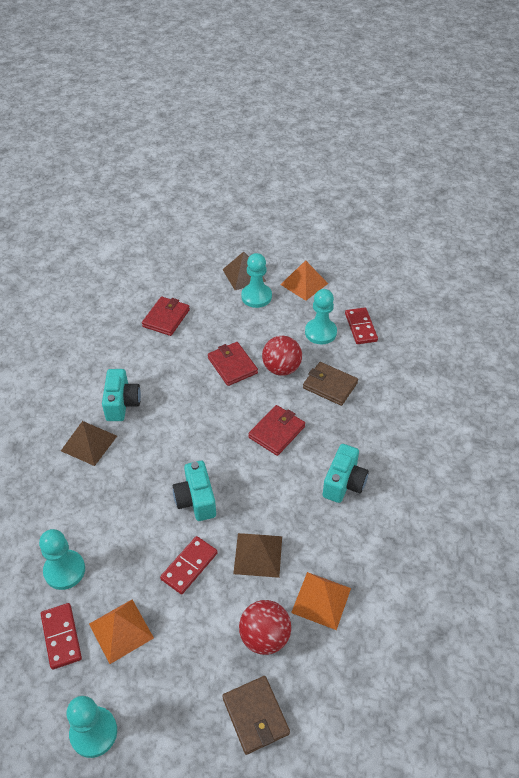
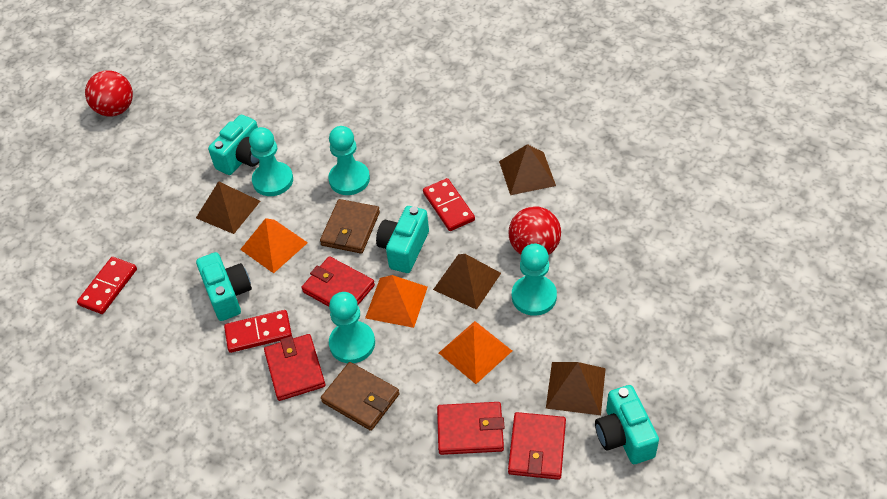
brown pyramid: [61,421,117,466] [222,252,266,290] [233,533,282,578] = 3 -> [196,181,260,234] [433,254,501,310] [499,144,556,195] [546,362,606,415] = 4
red wallet: [142,296,190,336] [208,342,258,386] [248,405,305,456] = 3 -> [264,334,326,401] [302,256,375,307] [437,402,505,455] [508,412,566,480] = 4
turquoise camera: [102,369,141,421] [173,461,216,521] [323,444,369,503] = 3 -> [196,252,252,321] [208,115,259,175] [376,206,429,273] [595,385,659,464] = 4

